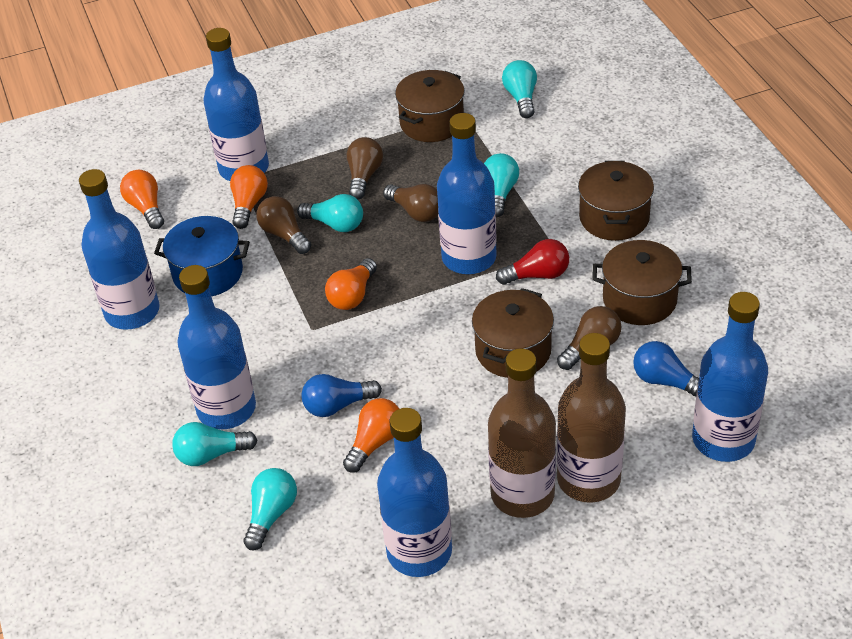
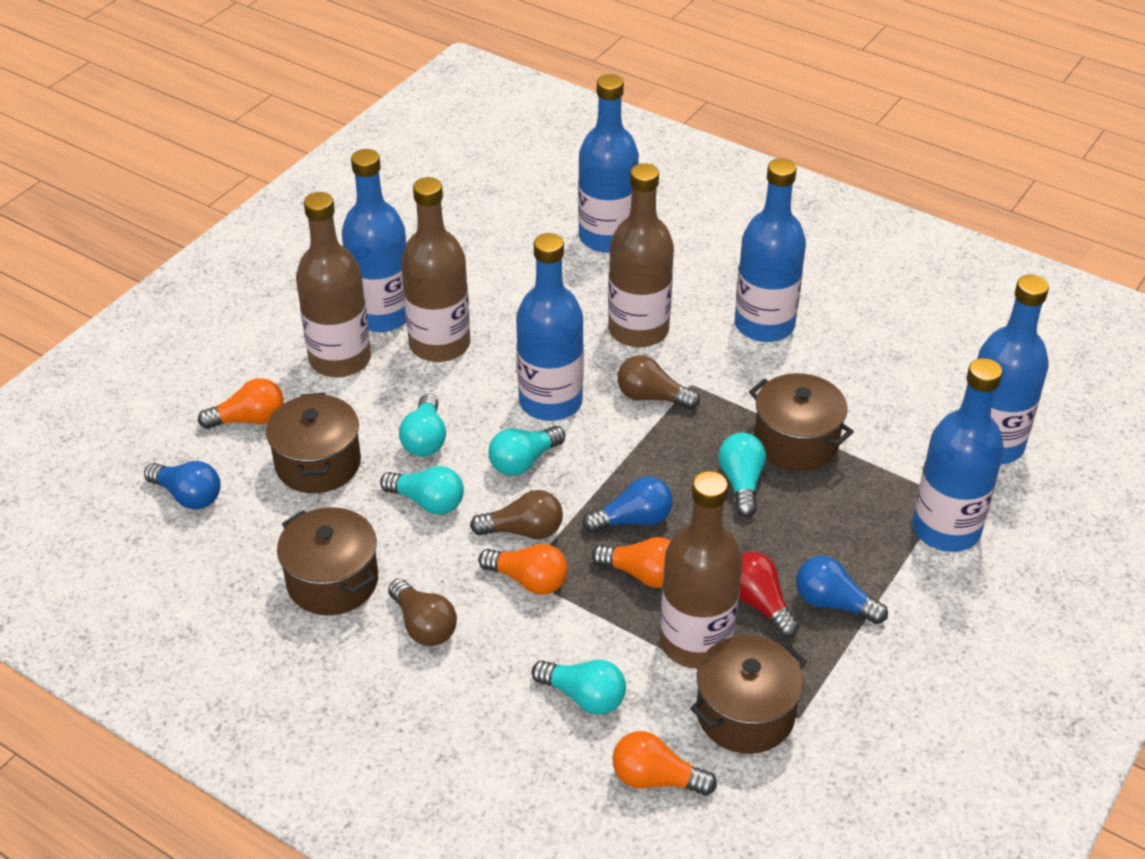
blue light bulb: [301,374,382,417] [633,341,699,396] = 2 -> [144,461,221,510] [583,476,673,533] [796,556,888,624] = 3
blue pot: [154,216,250,296] = 1 -> none = 0
brown bottle: [488,348,556,518] [557,333,626,503] = 2 -> [296,192,371,378] [401,177,470,362] [608,163,674,347] [660,471,743,669] = 4
brown light bulb: [256,196,311,254] [347,137,383,200] [383,184,438,222] [557,306,621,370] = 4 -> [388,579,457,646] [470,490,563,539] [617,355,700,410] = 3

